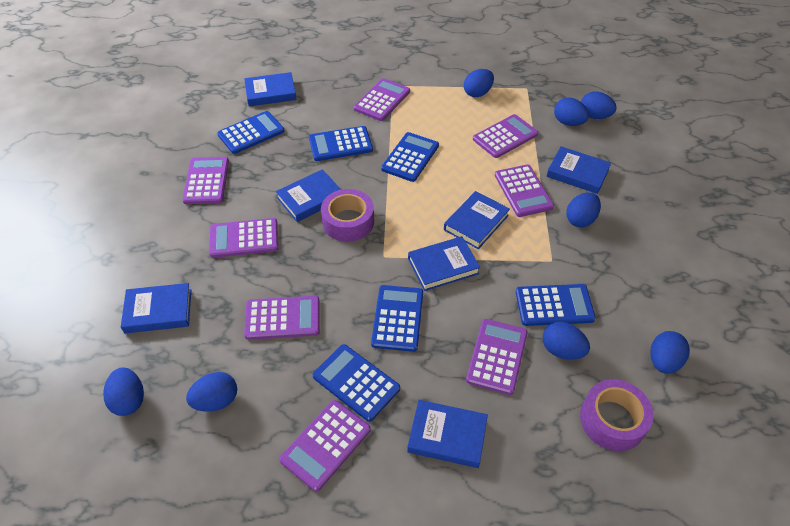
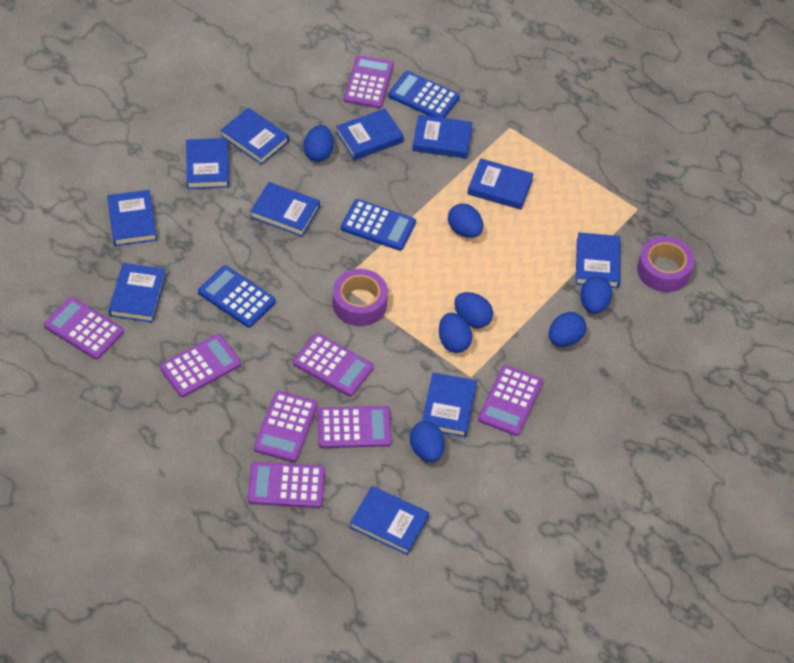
blue book: [121,283,191,333] [244,72,296,106] [276,169,341,222] [407,400,488,468] [408,236,480,291] [444,191,510,249] [546,147,611,194] = 7 -> [107,190,157,246] [108,263,166,323] [186,138,229,189] [221,108,289,165] [250,182,320,237] [336,108,404,160] [350,486,429,555] [412,115,473,159] [422,372,477,437] [468,158,534,210] [576,232,621,288] = 11
blue calculator: [217,111,285,154] [309,126,373,161] [312,344,400,422] [371,285,423,352] [381,132,439,182] [516,284,596,326] = 6 -> [198,265,276,328] [341,199,416,251] [388,71,460,118] = 3
blue egg: [103,367,144,416] [186,372,237,412] [464,69,494,97] [543,322,590,360] [554,98,589,126] [566,192,601,227] [581,91,617,119] [650,331,690,374] = 8 -> [303,125,334,162] [410,421,445,462] [439,313,472,353] [448,203,483,238] [454,292,493,329] [549,312,586,347] [580,276,613,314] = 7

